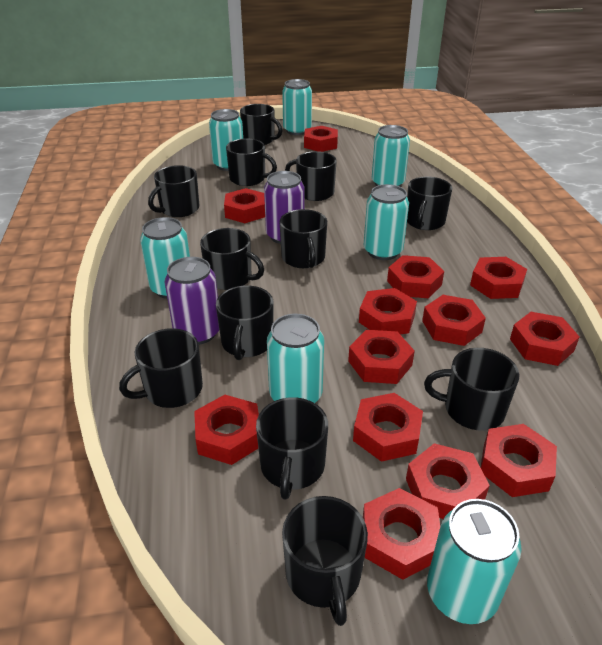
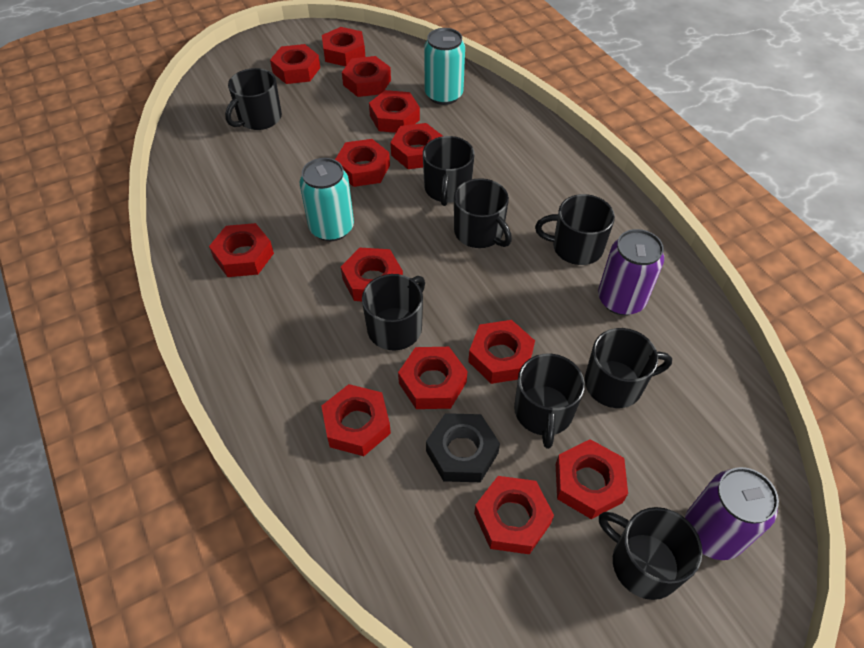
black mug: [119,328,203,408] [148,165,199,217] [200,228,264,290] [216,286,274,360] [226,138,277,186] [240,104,282,145] [256,397,328,500] [280,209,327,268] [282,496,368,626] [285,151,337,201] [407,177,452,230] [424,348,519,431] = 12 -> [225,68,282,130] [362,274,425,350] [423,136,475,206] [454,178,512,248] [514,353,585,449] [535,194,615,265] [585,328,672,408] [599,507,703,600] = 8
black nut: none = 0 -> [426,413,500,482] = 1
turquoise can: [140,217,190,299] [209,109,243,171] [267,314,324,403] [282,79,312,135] [364,184,409,260] [372,125,410,186] [427,499,522,624] = 7 -> [300,158,354,241] [424,28,465,105] = 2

